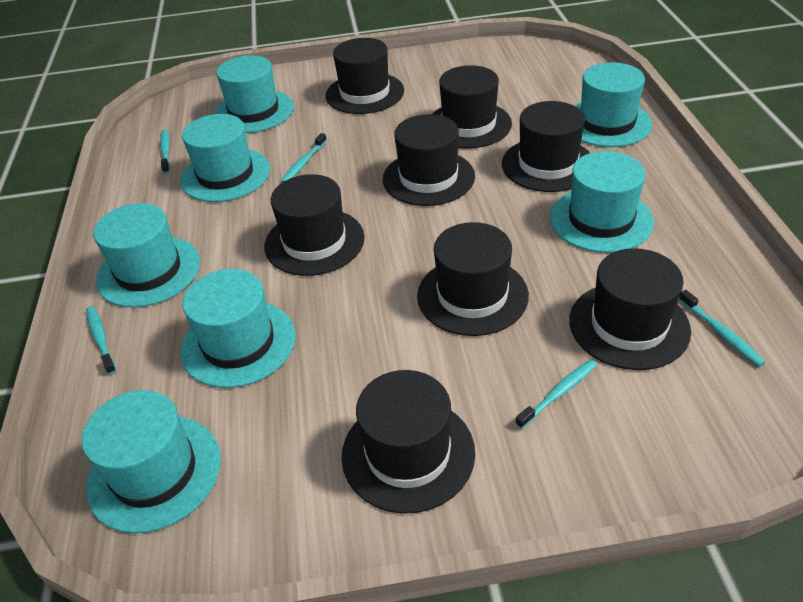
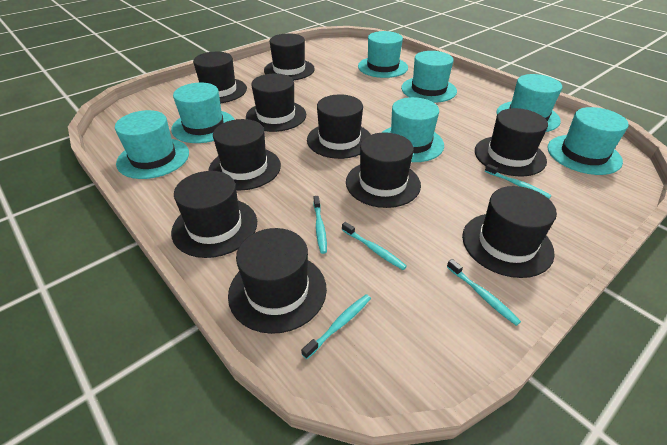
black hat: [264,174,365,276] [326,38,404,114] [342,370,475,514] [383,114,475,206] [417,222,529,336] [432,65,512,149] [502,101,590,192] [569,248,691,370] = 8 -> [171,171,257,258] [193,52,247,103] [208,119,281,190] [228,228,327,334] [246,73,306,132] [264,33,315,80] [307,94,371,159] [346,132,421,208] [462,186,557,278] [475,108,548,176] = 10

